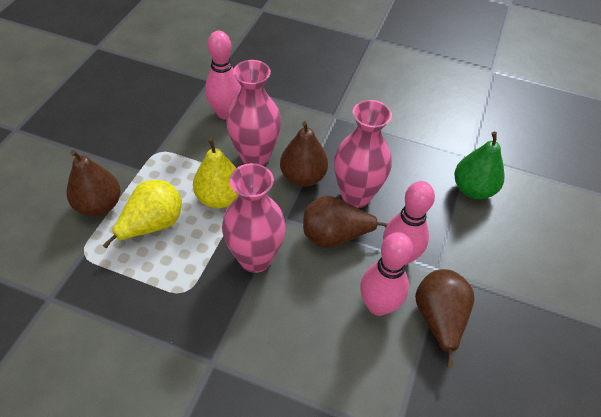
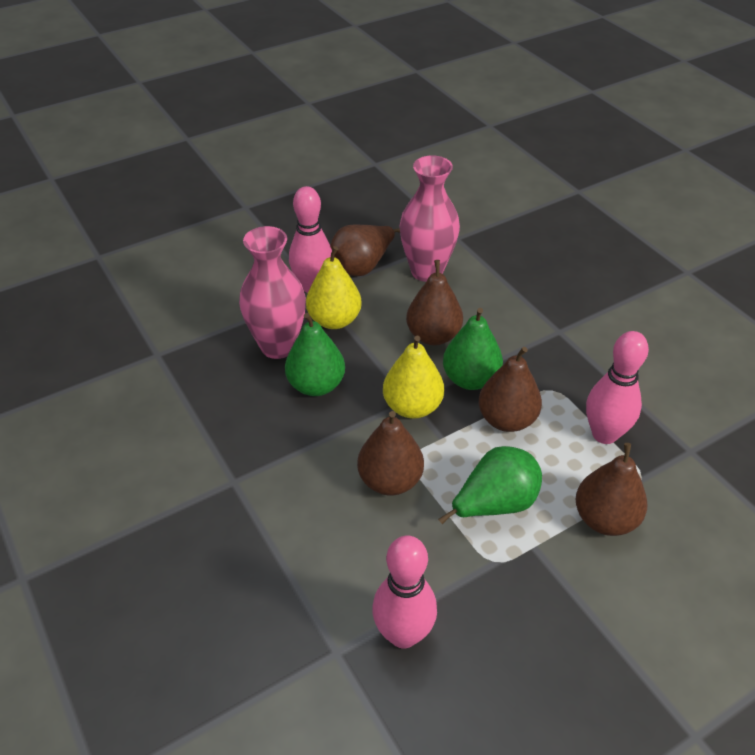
brown pear: [66,150,121,216] [280,121,328,187] [303,196,387,248] [415,269,474,368] = 4 -> [330,224,400,276] [357,411,424,496] [406,260,463,345] [478,347,542,432] [575,443,647,536] = 5
green pear: [454,132,505,199] = 1 -> [285,313,345,396] [438,446,542,524] [443,308,503,390] = 3
pink vase: [222,163,286,273] [226,60,281,166] [334,100,392,208] = 3 -> [239,226,306,359] [400,155,460,282] = 2

